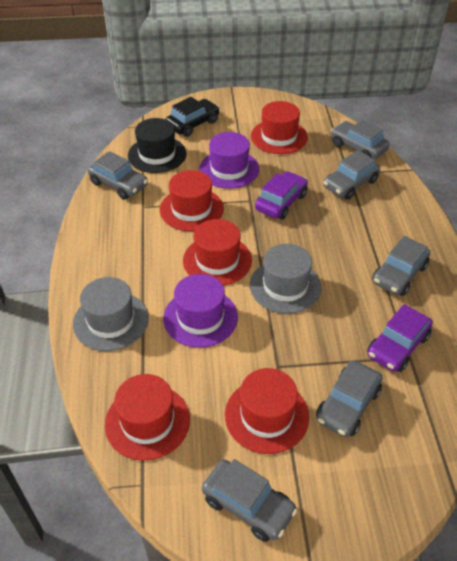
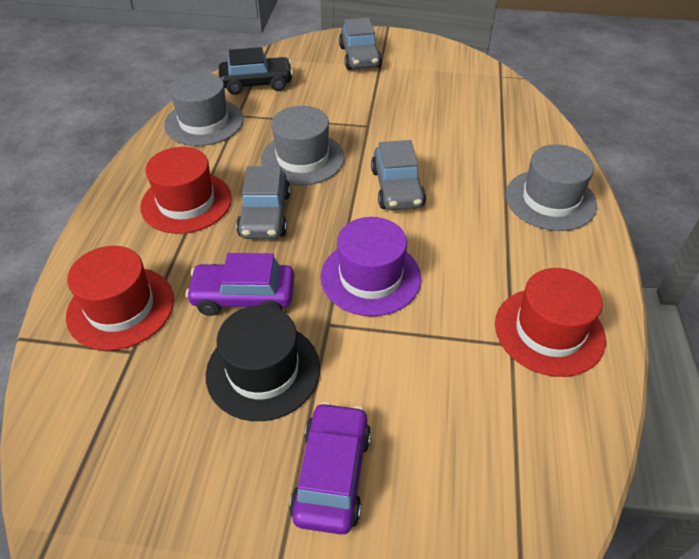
grey car: [88,151,148,200] [202,459,298,542] [316,360,383,437] [323,150,380,200] [331,120,390,159] [372,236,430,296] = 6 -> [236,166,291,239] [339,18,382,70] [371,140,426,210] = 3
grey hat: [73,277,149,351] [250,244,321,314] = 2 -> [164,72,244,146] [261,106,344,185] [506,145,597,231] = 3
purple hat: [163,274,238,348] [199,132,259,189] = 2 -> [321,217,421,316] = 1
red hat: [105,374,190,461] [160,170,224,231] [183,219,252,286] [225,368,309,454] [251,101,308,154] = 5 -> [66,246,174,351] [140,147,232,234] [495,268,606,377] = 3

